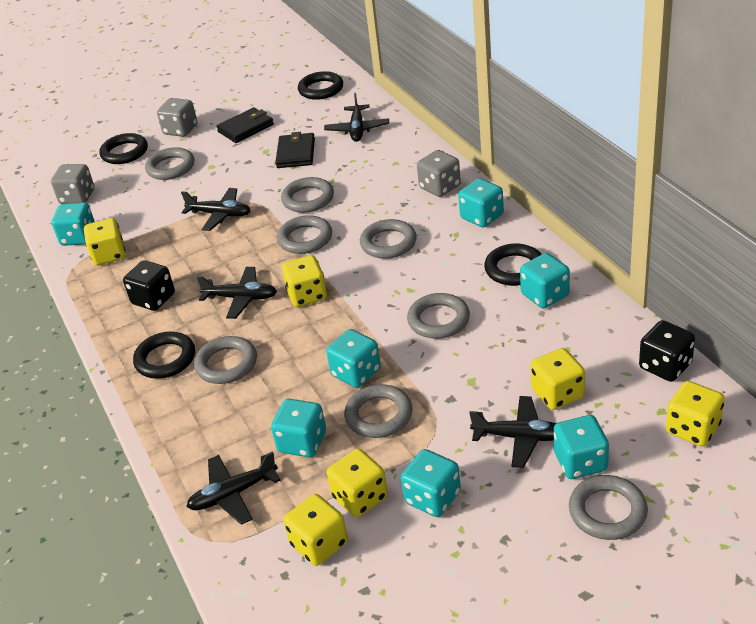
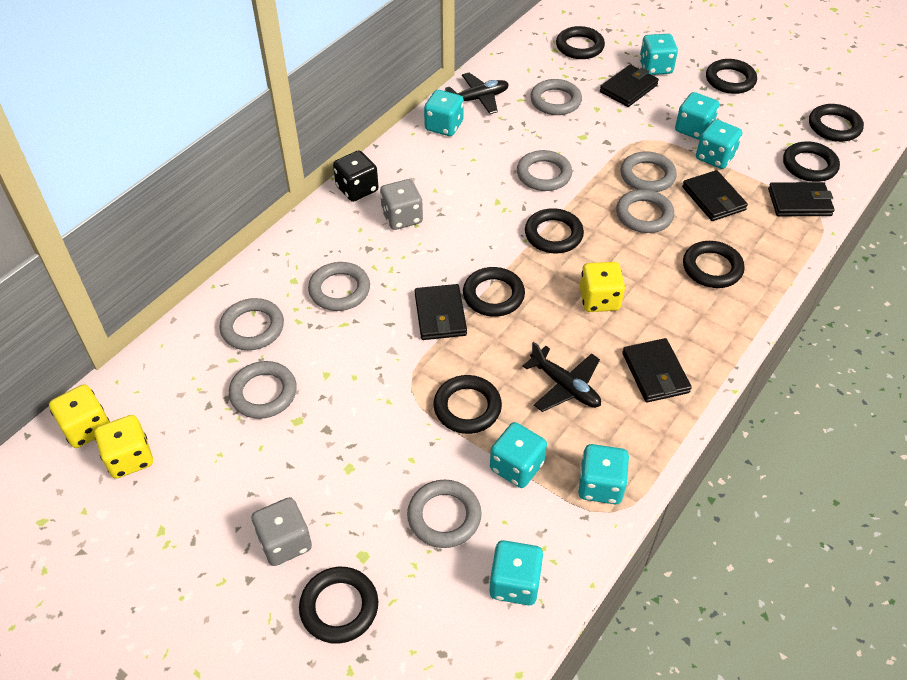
black dice: [123,260,175,311] [639,320,695,382] = 2 -> [333,150,379,202] = 1
black plane: [181,188,251,231] [186,451,281,525] [196,267,277,319] [324,93,389,142] [469,396,556,468] = 5 -> [445,73,509,114] [523,342,601,412] = 2
black ring: [100,133,148,164] [133,332,195,379] [298,71,343,100] [484,244,542,286] = 4 -> [299,567,378,644] [434,375,502,434] [463,267,525,317] [525,208,584,253] [556,26,605,59] [683,241,745,288] [706,59,757,94] [783,141,840,182] [809,104,864,142] = 9
black wallet: [216,107,274,143] [275,132,315,168] = 2 -> [415,284,467,340] [600,64,659,107] [622,338,692,403] [682,170,748,221] [768,182,835,216] = 5
grey dice: [51,164,94,204] [157,98,197,137] [417,150,461,197] = 3 -> [252,497,312,566] [380,179,423,230] = 2
yellow dice: [84,218,126,266] [282,255,327,307] [283,494,348,566] [327,449,388,517] [531,348,585,410] [666,381,725,446] = 6 -> [49,384,110,448] [94,415,153,479] [580,262,625,312] = 3

